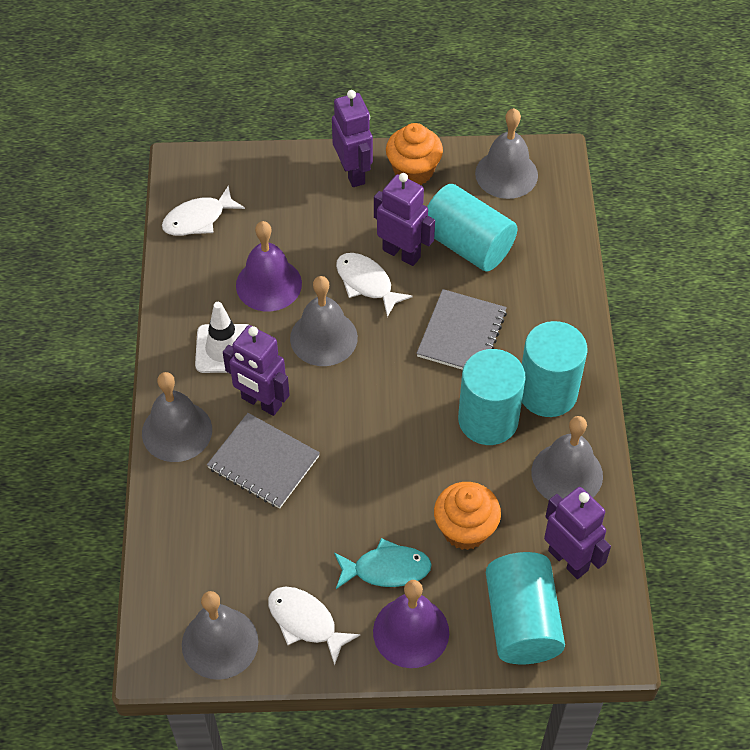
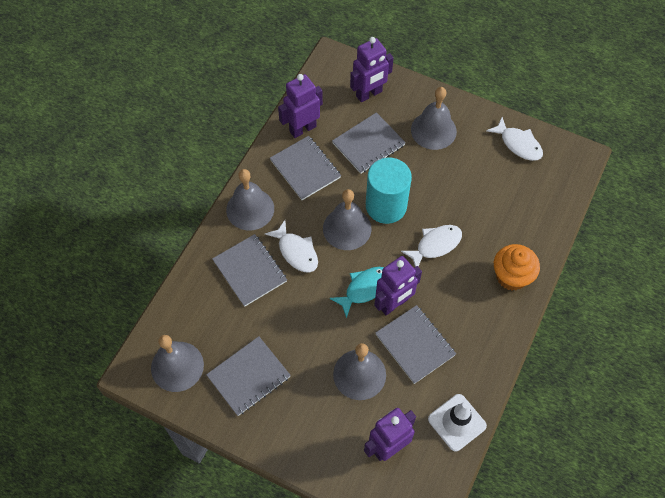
grey notebook: [207,413,320,509] [416,289,507,370] = 2 -> [206,336,291,416] [212,234,287,307] [270,136,341,200] [332,112,406,174] [376,305,456,384] = 5
orange cupcake: [386,123,443,185] [434,482,501,550] = 2 -> [494,244,540,291] = 1
purple bell: [236,221,302,311] [373,580,449,668] = 2 -> none = 0
turquoise cylinder: [427,184,518,271] [458,349,526,445] [486,552,565,664] [522,321,587,417] = 4 -> [366,158,412,224] = 1

